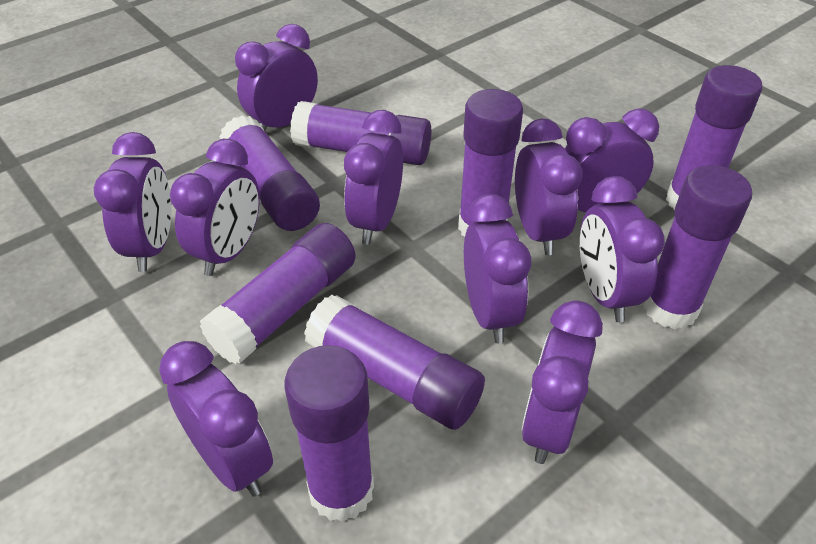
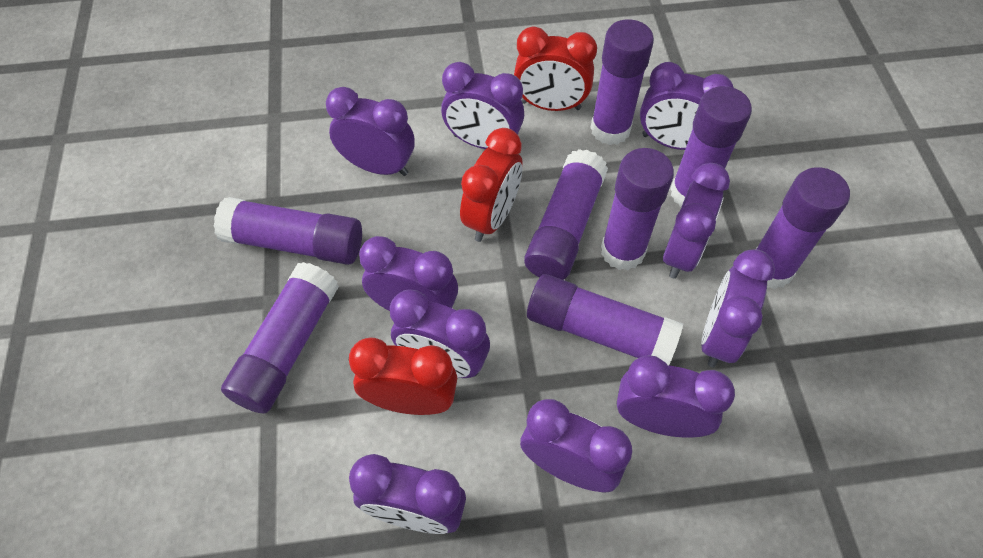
red clock: none = 0 -> [349,337,457,415] [460,128,522,242] [514,26,597,111] = 3

